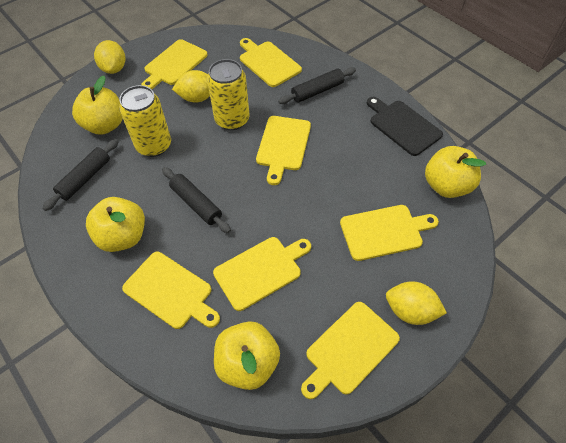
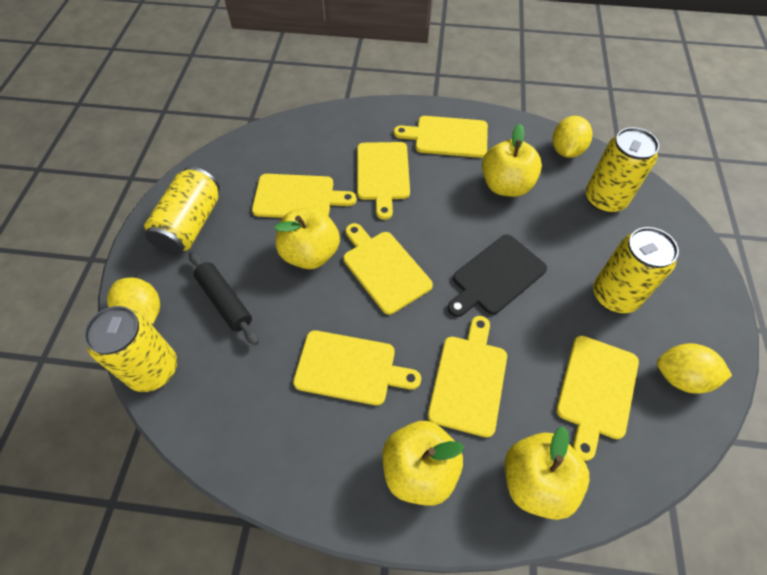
black rolling pin: [42,139,119,211] [162,167,231,233] [278,67,356,104] = 3 -> [189,251,259,345] = 1
yellow can: [119,85,171,157] [207,59,249,130] = 2 -> [84,306,177,392] [144,167,220,254] [586,127,659,213] [593,227,679,313] = 4

